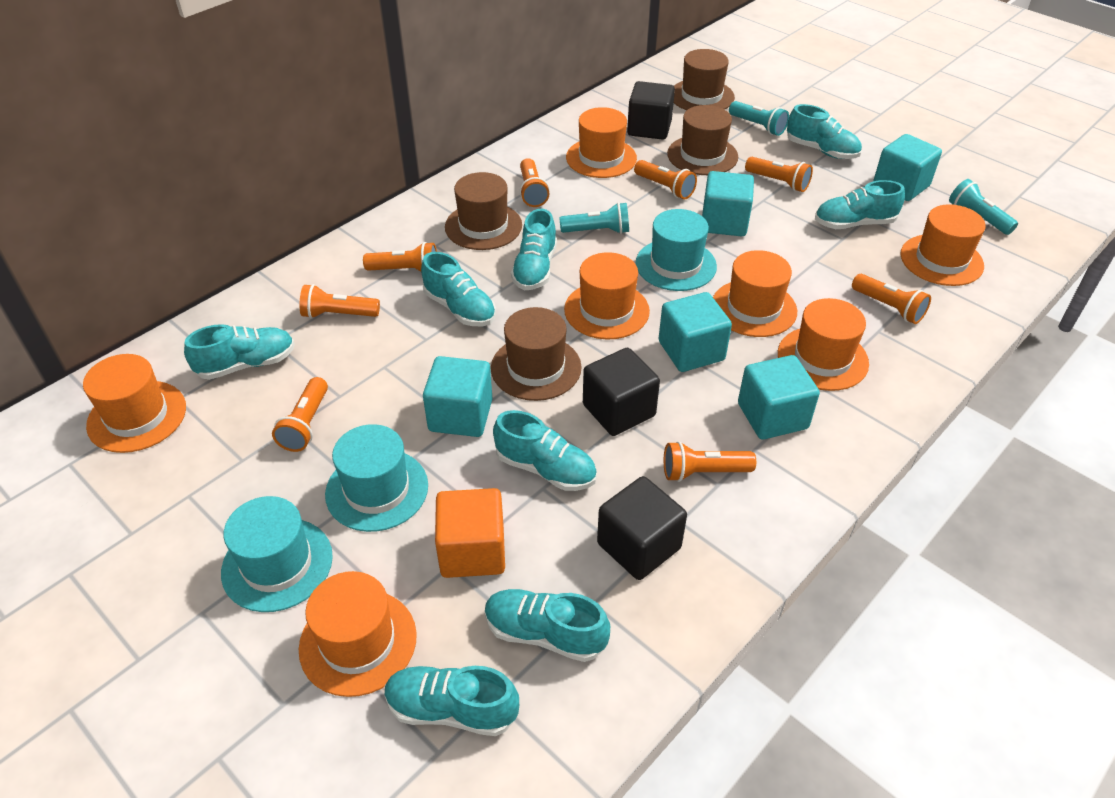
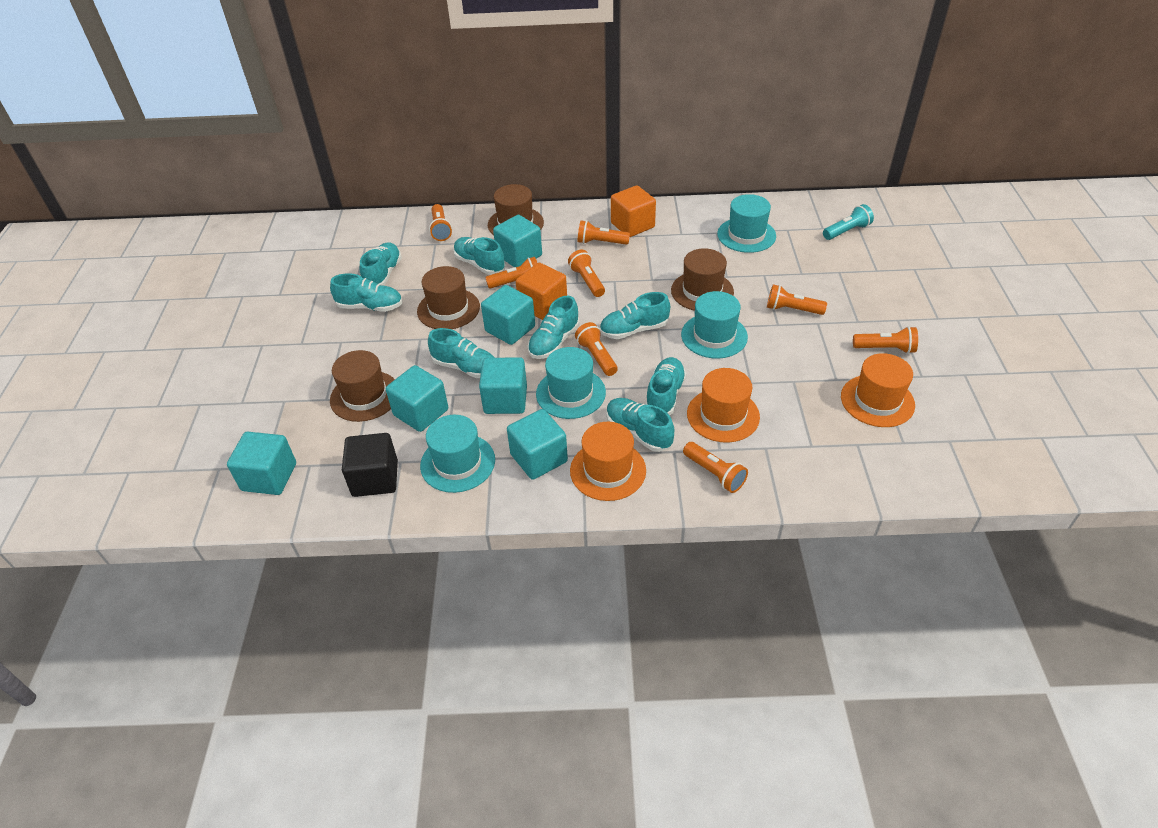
black cube: [583,348,660,436] [597,476,687,580] [627,81,675,140] = 3 -> [342,433,398,497] = 1
orange cube: [435,488,505,578] = 1 -> [516,263,567,320] [611,185,656,237] = 2
orange hat: [83,354,186,453] [299,571,417,697] [564,252,650,340] [566,107,637,178] [713,250,797,337] [778,298,869,391] [901,204,986,286] = 7 -> [570,422,646,501] [687,368,760,443] [841,353,915,427] = 3
turquoise cube: [423,356,493,437] [659,292,732,372] [702,171,754,236] [738,355,820,440] [873,134,942,201] = 5 -> [227,432,296,495] [386,365,448,432] [479,357,527,414] [481,285,535,345] [493,215,542,267] [507,409,568,480] = 6
turquoise flashlight: [559,202,629,234] [729,101,789,136] [949,179,1018,235] = 3 -> [823,204,874,240] = 1
turquoise hat: [221,496,333,612] [325,424,428,532] [636,209,717,291] = 3 -> [420,415,495,493] [536,347,606,419] [681,291,748,359] [717,194,776,253] = 4

